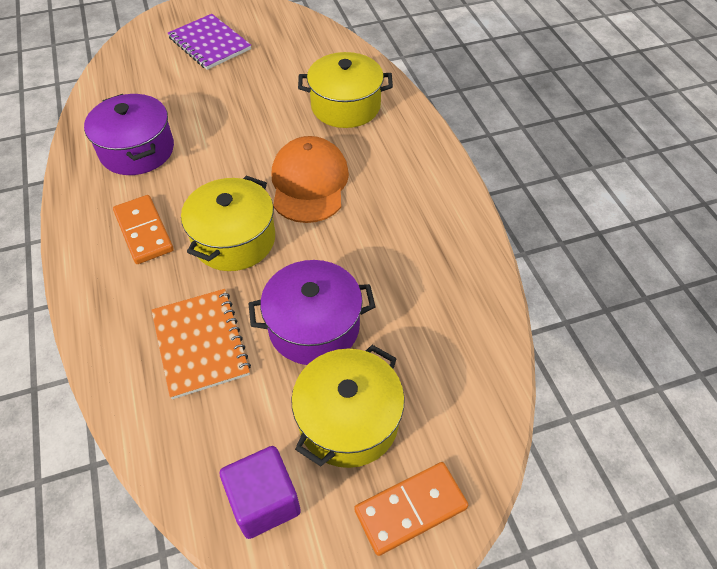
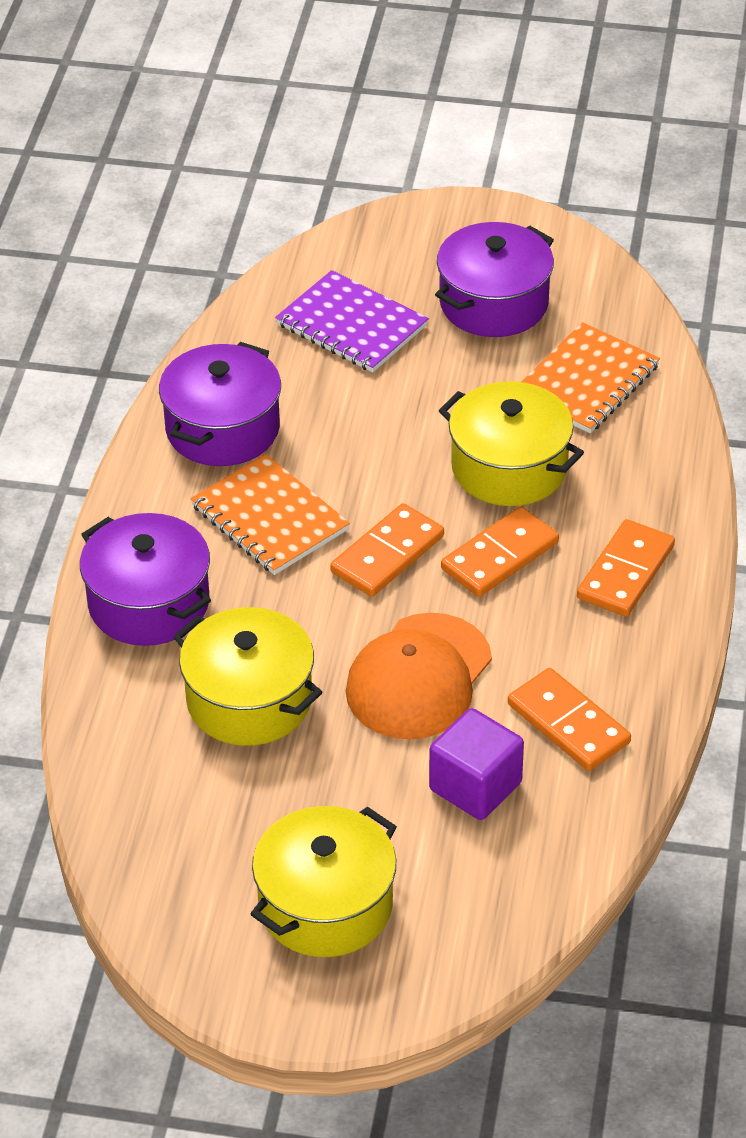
orange domino: [113,195,174,264] [354,462,468,556] = 2 -> [330,503,444,597] [441,506,559,597] [508,668,631,771] [577,519,675,617] = 4
orange notebook: [151,289,251,399] = 1 -> [190,454,350,575] [521,322,660,433] = 2
purple pot: [84,94,174,175] [248,260,375,365] = 2 -> [80,513,211,646] [159,342,281,466] [435,222,554,337] = 3

